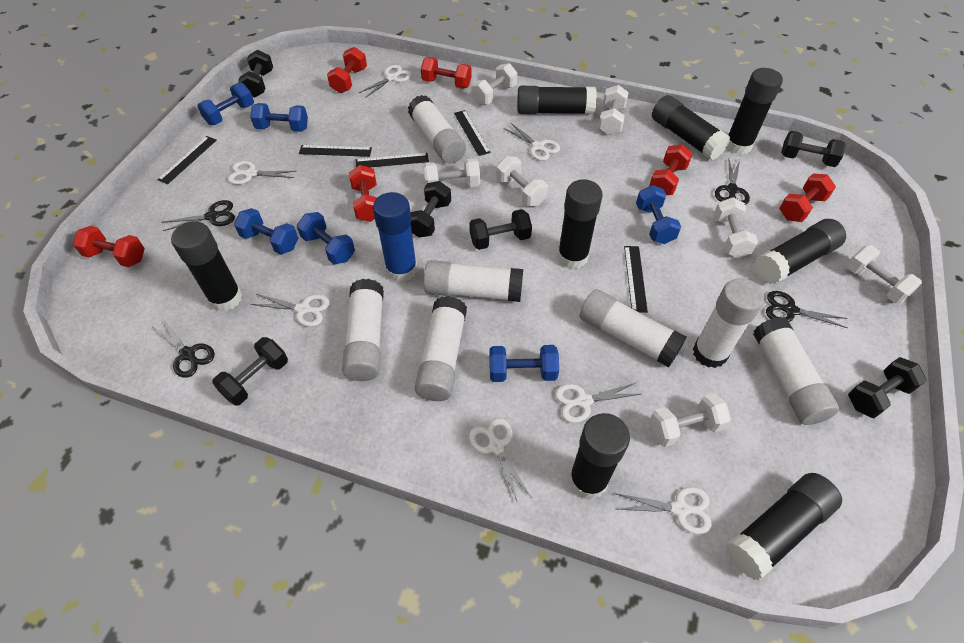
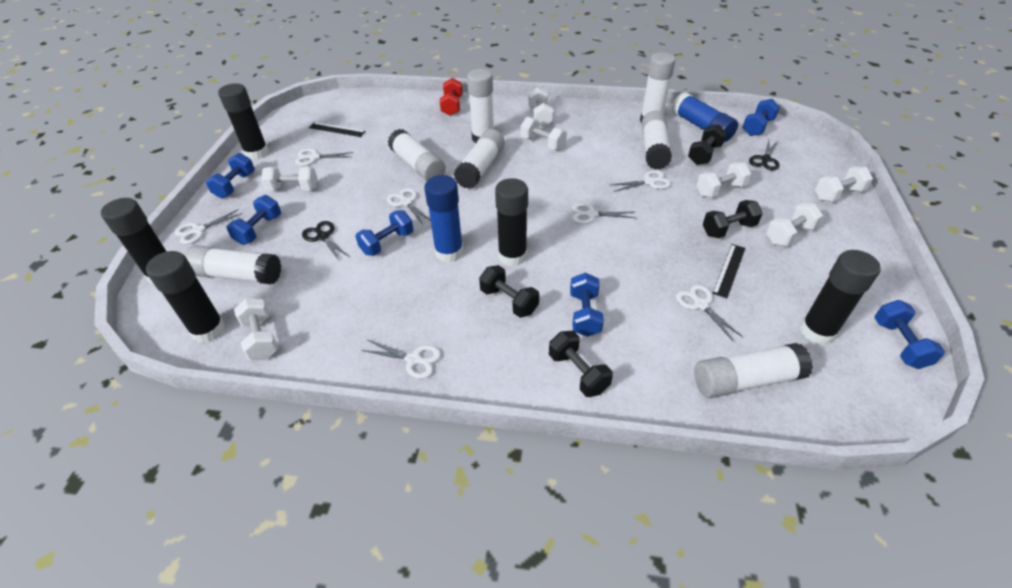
black dumbbell: [212,337,288,406] [238,50,273,98] [410,181,451,238] [469,209,532,250] [781,131,846,167] [848,357,927,418] = 6 -> [479,265,539,318] [549,331,613,397] [688,124,727,165] [703,200,763,238] = 4
black glue stick: [171,221,242,311] [517,86,597,114] [557,179,603,269] [569,413,630,499] [652,95,730,160] [726,473,842,581] [727,68,783,155] [755,219,846,284] = 8 -> [101,198,167,285] [146,251,225,343] [218,83,269,160] [495,178,528,266] [800,250,881,345] = 5
black ruler: [157,136,217,184] [299,145,372,157] [356,153,429,168] [454,110,491,156] [624,246,648,313] = 5 -> [309,122,366,137] [712,244,746,298] = 2
black scissors: [153,319,215,378] [163,200,235,231] [715,160,750,205] [766,291,847,328] = 4 -> [302,221,349,260] [749,140,780,171] = 2
blue glue stick: [373,192,417,282] = 1 -> [424,175,464,262] [672,92,738,142] = 2
red dumbbell: [73,226,145,267] [327,47,367,93] [349,165,378,222] [421,57,472,89] [649,144,692,195] [779,174,836,222] = 6 -> [440,78,463,116] = 1

